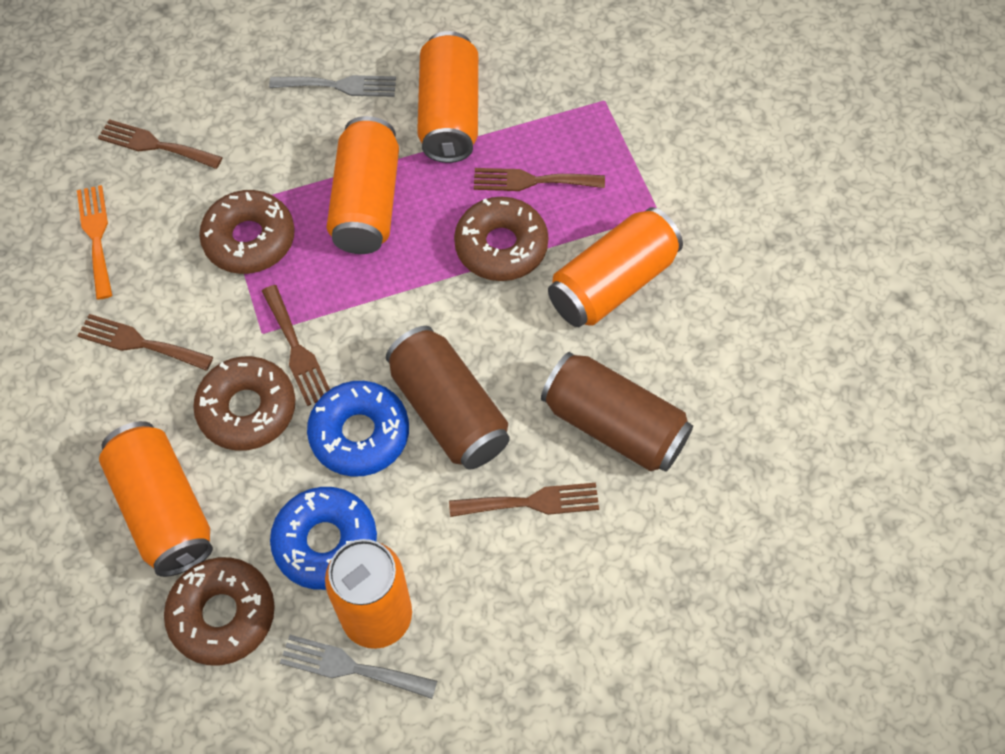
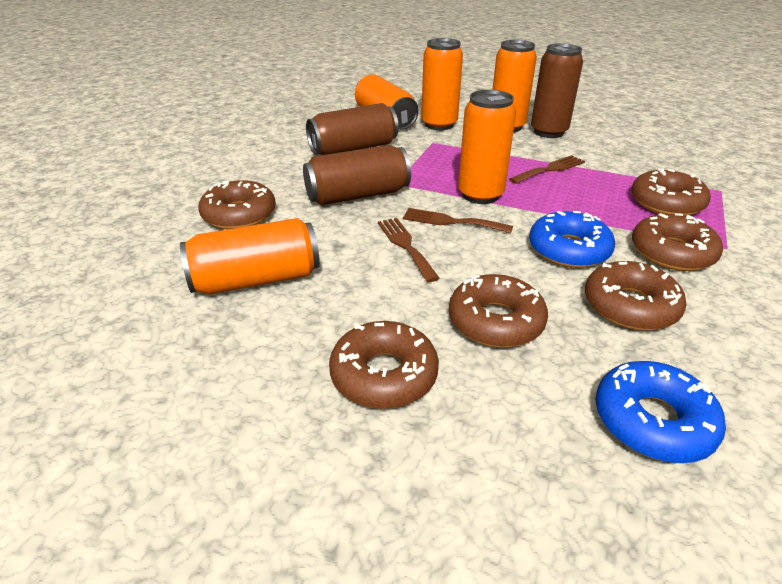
brown can: [386,326,510,470] [541,352,693,472] = 2 -> [303,145,411,205] [306,103,399,155] [531,43,583,138] = 3
brown donut: [164,557,275,665] [193,356,296,451] [199,190,295,274] [454,197,549,281] = 4 -> [198,180,276,229] [329,321,439,409] [449,274,548,348] [585,261,686,331] [631,168,711,216] [632,213,723,271] = 6
brown fork: [77,314,213,371] [98,119,223,169] [262,285,330,406] [449,483,599,517] [474,168,605,191] = 5 -> [378,218,440,282] [403,208,513,233] [509,155,585,184] = 3
grey fork: [269,75,396,97] [280,635,437,699] = 2 -> none = 0
orange fork: [77,185,113,300] = 1 -> none = 0

